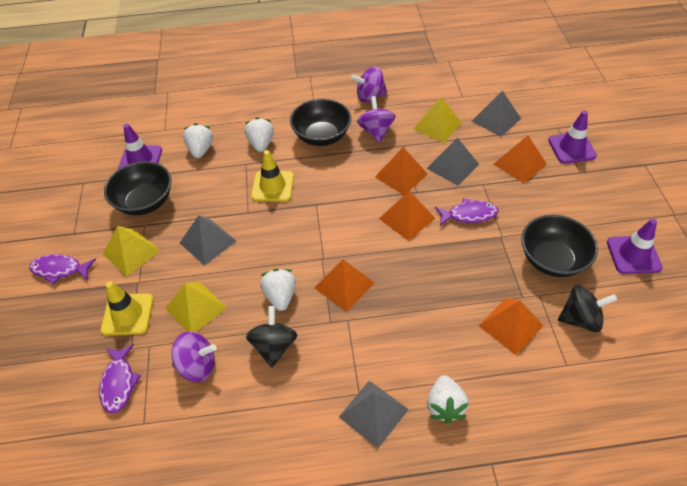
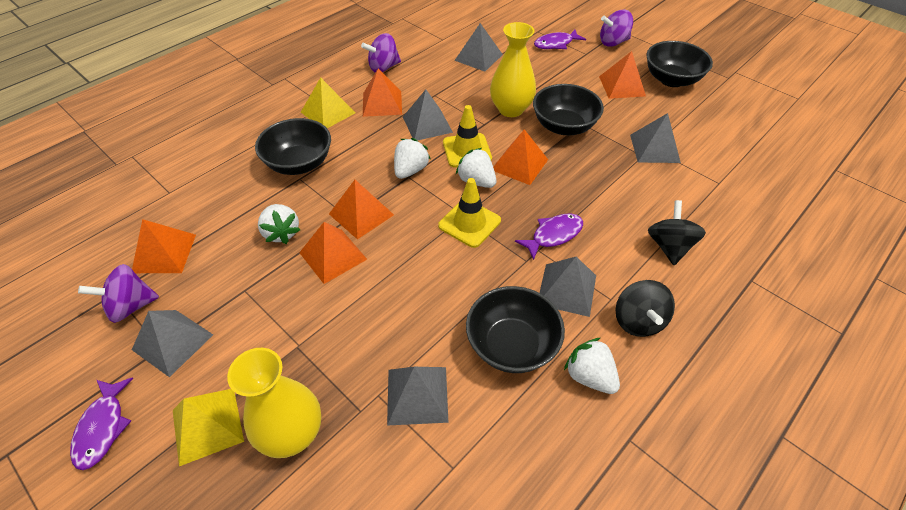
black bowl: [104,161,172,215] [290,99,351,146] [521,215,598,277] = 3 -> [255,118,331,175] [466,286,565,373] [533,84,604,135] [646,41,713,87] = 4
grey pyramid: [180,215,236,265] [339,381,409,448] [427,138,479,186] [472,91,521,137] = 4 -> [132,310,213,377] [387,367,448,426] [403,90,453,141] [454,23,503,72] [540,256,596,317] [630,113,681,163] = 6
orange pyramid: [314,259,375,311] [375,147,428,195] [379,191,436,241] [478,298,543,355] [494,135,547,183] = 5 -> [132,219,196,273] [299,222,367,284] [329,180,394,240] [363,69,402,117] [493,129,548,185] [599,51,646,99] = 6
purple traffic cone: [118,124,162,169] [548,111,597,164] [607,219,663,274] = 3 -> none = 0
yellow pyramid: [103,226,160,276] [165,282,227,332] [413,97,462,143] = 3 -> [173,389,244,466] [301,77,355,128] = 2
yellow vase: none = 0 -> [227,348,321,458] [490,22,536,117] = 2

